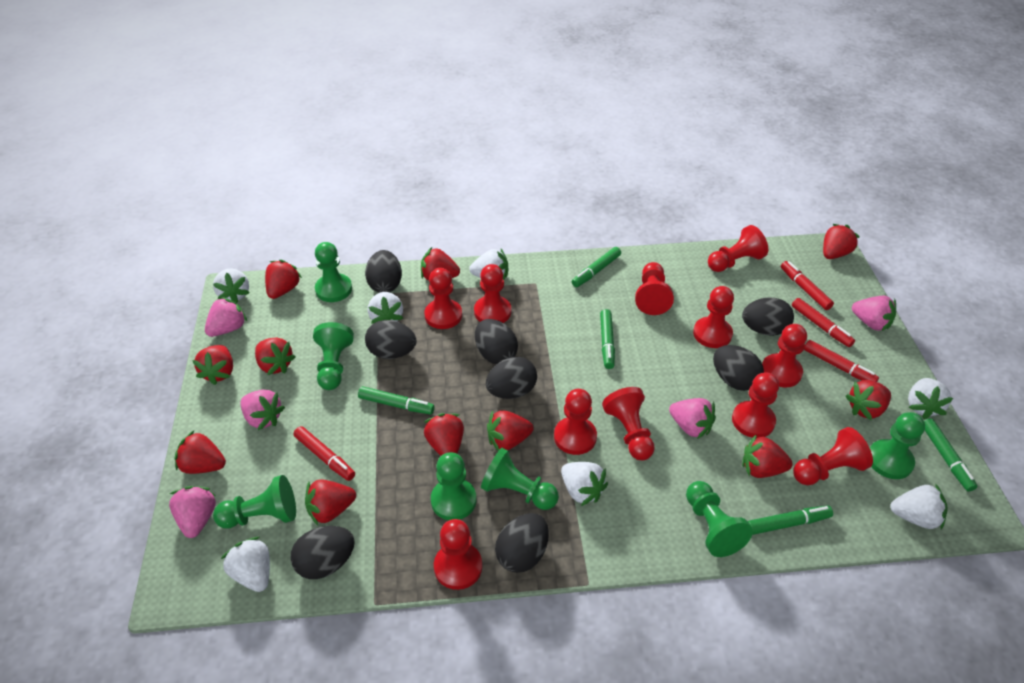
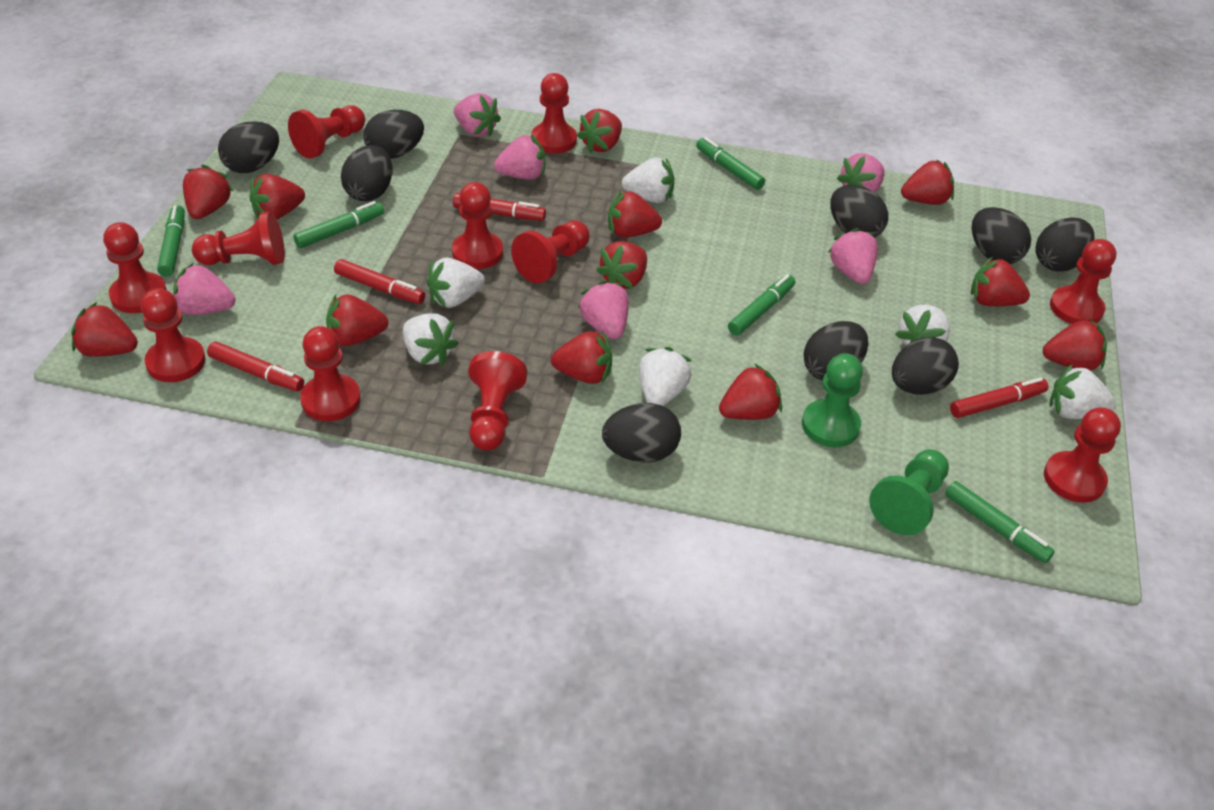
black egg: [290,526,355,579] [365,250,402,293] [365,320,416,359] [475,319,518,364] [486,357,537,399] [495,513,549,573] [713,345,764,391] [742,297,794,336] = 8 -> [218,121,279,173] [341,145,392,201] [363,110,424,159] [602,403,681,463] [804,321,868,381] [830,185,888,238] [892,337,959,395] [971,207,1031,264] [1036,217,1095,272] = 9
green pawn: [213,475,296,528] [313,322,354,390] [315,242,352,302] [431,452,476,520] [481,448,559,510] [686,481,753,557] [870,412,925,479] = 7 -> [802,353,863,447] [869,449,949,535] = 2
pink strawberry: [169,486,216,538] [205,297,247,337] [241,390,285,430] [669,398,716,439] [852,296,896,331] = 5 -> [173,263,235,315] [454,93,501,137] [494,134,546,180] [578,281,629,339] [828,228,878,284] [837,153,885,193] = 6
red strawberry: [174,431,226,474] [192,345,233,385] [255,338,296,375] [265,260,302,299] [305,479,356,525] [421,247,460,281] [424,413,464,456] [487,410,533,451] [742,434,793,478] [823,224,860,259] [846,380,891,420] = 11 -> [71,302,138,357] [183,165,233,219] [249,174,305,219] [326,294,388,346] [551,331,612,384] [577,109,622,154] [596,241,647,289] [608,191,662,238] [719,364,782,420] [901,159,954,205] [971,257,1030,306] [1043,319,1107,370] = 12
white strawberry: [213,268,250,303] [221,537,270,592] [368,292,403,324] [469,249,508,280] [561,462,608,506] [890,484,948,530] [908,378,953,419] = 7 -> [403,313,459,365] [427,258,485,308] [622,157,674,203] [639,347,692,406] [895,305,950,346] [1049,364,1116,419] = 6

